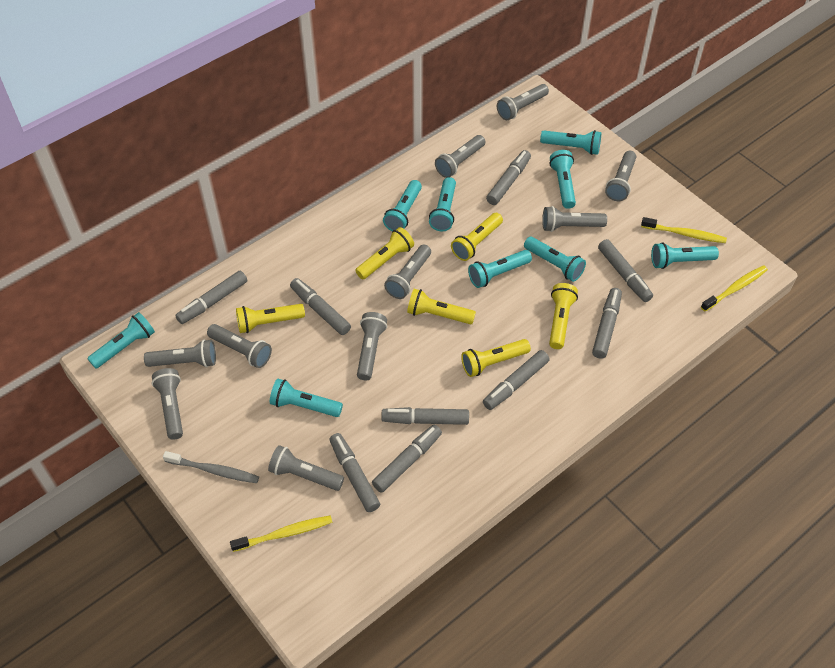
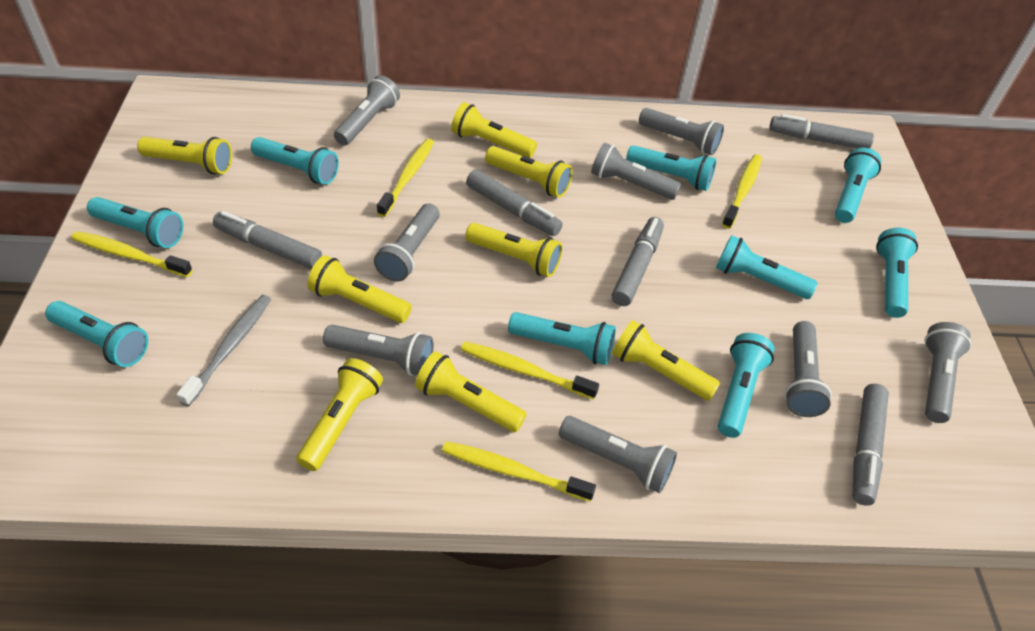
grey flashlight: [144,339,216,367] [152,368,183,440] [207,324,272,368] [268,445,344,491] [357,312,387,380] [384,245,431,299] [435,135,485,178] [497,84,549,120] [542,206,607,232] [605,151,636,201] = 10 -> [323,325,434,376] [334,75,400,145] [374,203,440,282] [559,416,677,493] [591,143,681,200] [639,108,724,155] [784,321,832,417] [924,322,972,423] = 8
grey marker: [175,271,247,324] [290,278,351,335] [330,433,380,512] [372,425,442,493] [381,407,469,425] [483,350,550,410] [486,150,531,205] [592,288,622,359] [598,239,653,302] = 9 -> [213,211,322,269] [466,170,563,236] [612,217,664,306] [769,114,874,148] [853,384,889,506] = 5
yellow flashlight: [236,304,305,333] [355,227,414,279] [407,289,476,325] [451,213,503,261] [461,339,531,377] [549,283,578,349] = 6 -> [137,137,232,174] [296,358,383,471] [307,255,412,323] [415,351,527,432] [451,102,537,158] [465,223,562,277] [485,146,573,198] [612,320,720,401] = 8
yellow toothbrush: [230,515,332,552] [641,217,727,243] [701,265,768,311] = 3 -> [71,231,193,277] [377,139,434,217] [442,441,596,502] [461,342,599,400] [722,154,762,229] = 5

